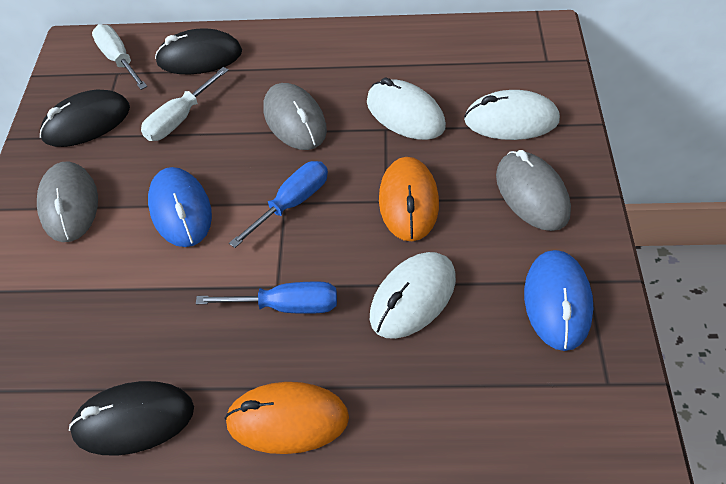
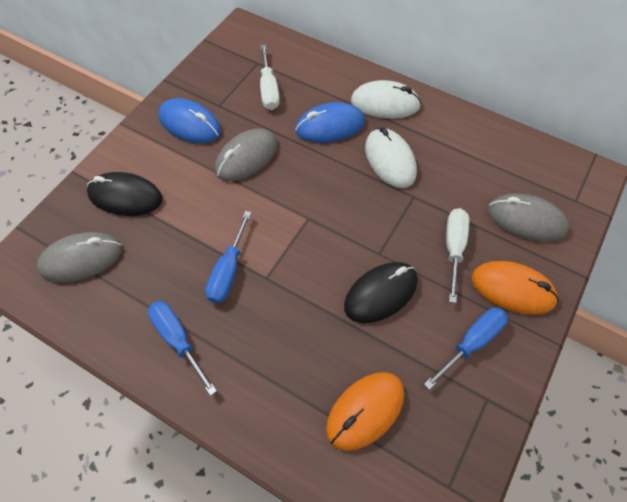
black mouse: [40,90,130,147] [69,381,194,456] [155,29,242,74] = 3 -> [87,172,163,216] [344,262,418,323] = 2
blue screwdriver: [196,281,337,314] [229,161,328,248] = 2 -> [148,301,217,396] [206,211,252,303] [424,307,508,390] = 3
white mouse: [367,77,446,140] [370,252,456,339] [464,90,560,140] = 3 -> [351,80,421,119] [365,127,417,188] = 2

